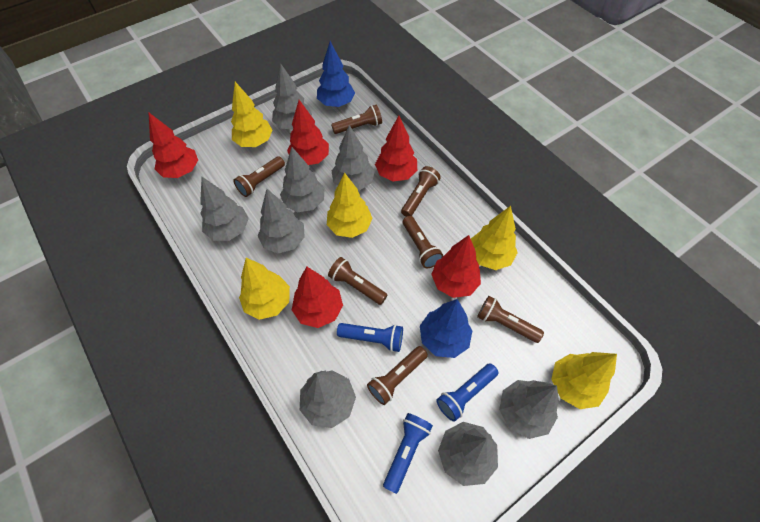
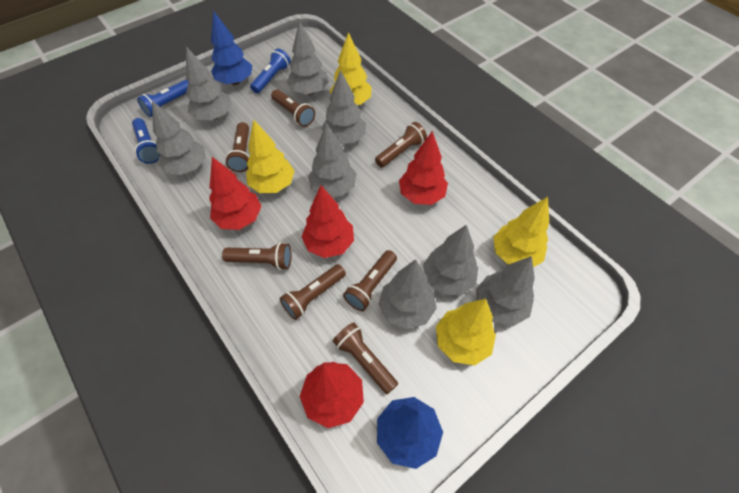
red tree: [148,112,198,178] [287,100,329,165] [292,267,343,328] [375,116,417,181] [431,235,481,298] = 5 -> [209,157,262,230] [300,362,364,428] [301,185,354,258] [399,131,448,205] = 4
yellow tree: [231,82,272,147] [239,258,290,320] [327,172,373,238] [471,206,518,270] [551,352,617,409] = 5 -> [246,120,294,193] [330,32,372,105] [436,299,496,365] [493,197,549,267] = 4

